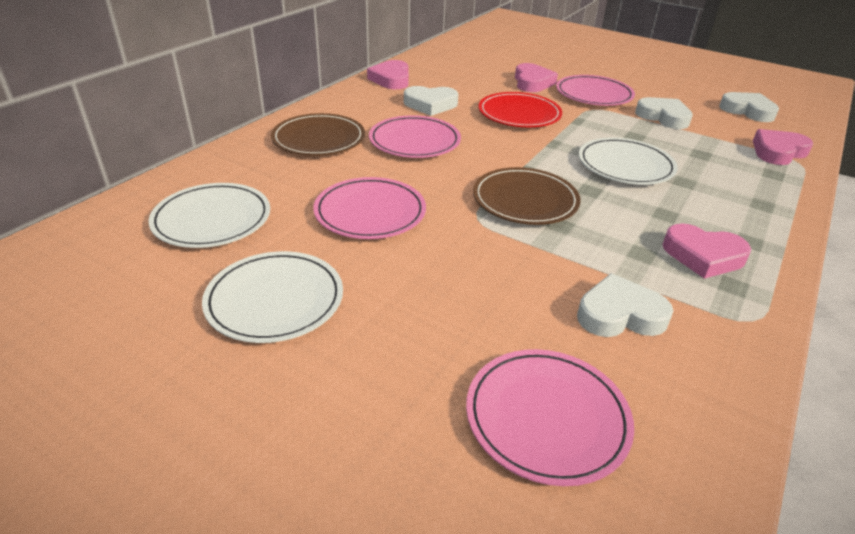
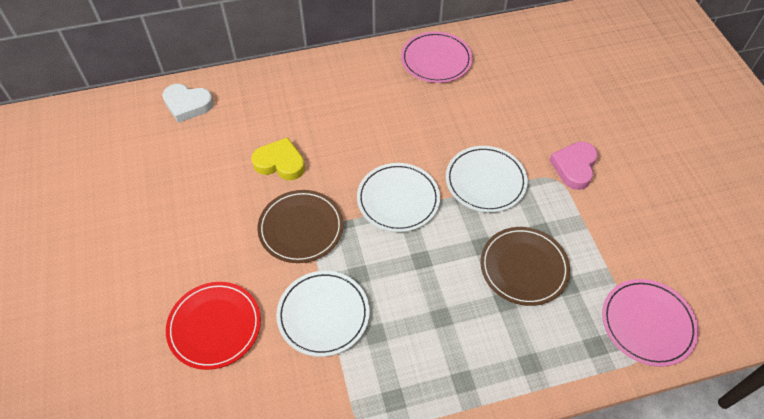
pink heart: [367,60,409,89] [515,63,558,92] [662,223,751,279] [753,129,813,165] = 4 -> [549,141,598,190] = 1
pink plate: [313,177,426,239] [369,115,461,158] [466,349,634,486] [556,75,635,106] = 4 -> [401,32,473,83] [602,279,699,367] = 2
white heart: [404,86,458,116] [577,273,674,337] [635,97,693,129] [719,92,779,122] = 4 -> [162,84,214,123] = 1
yellow heart: none = 0 -> [251,137,305,180] = 1

